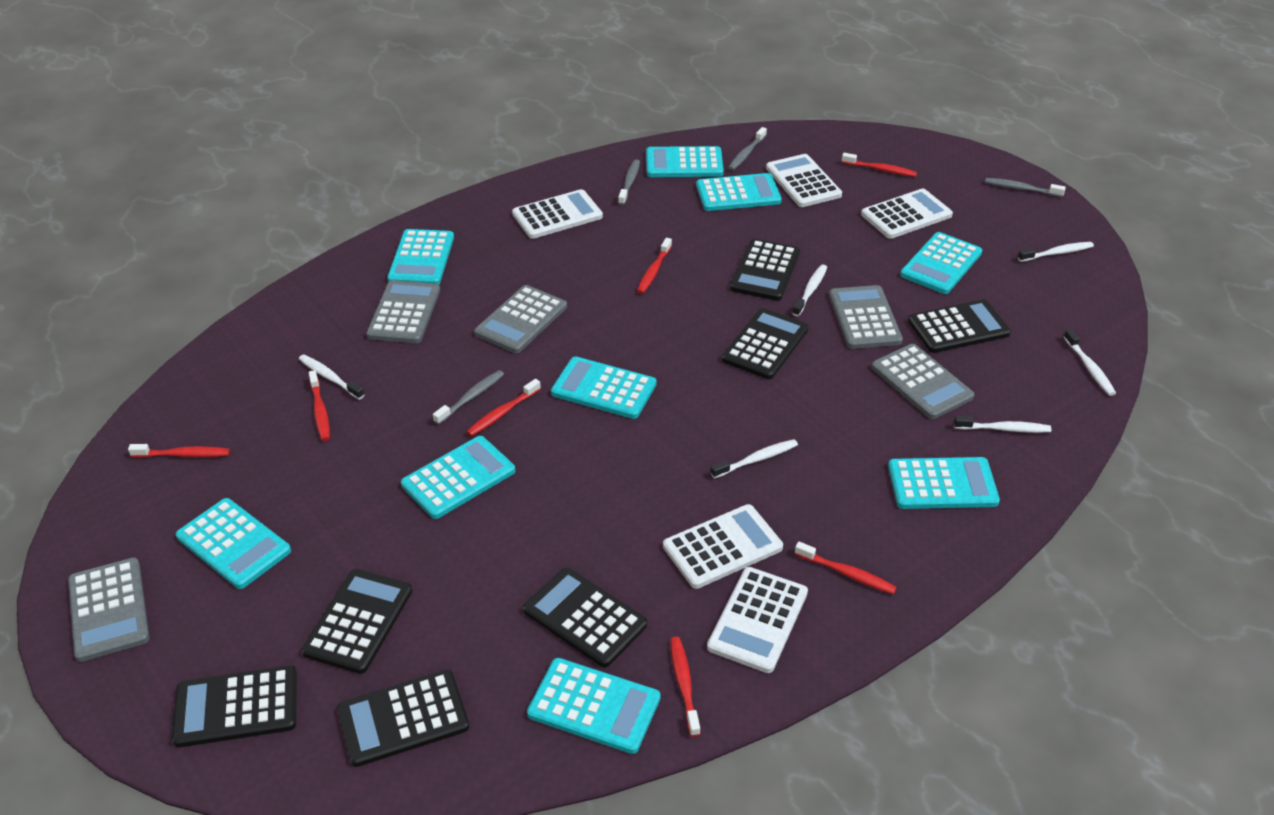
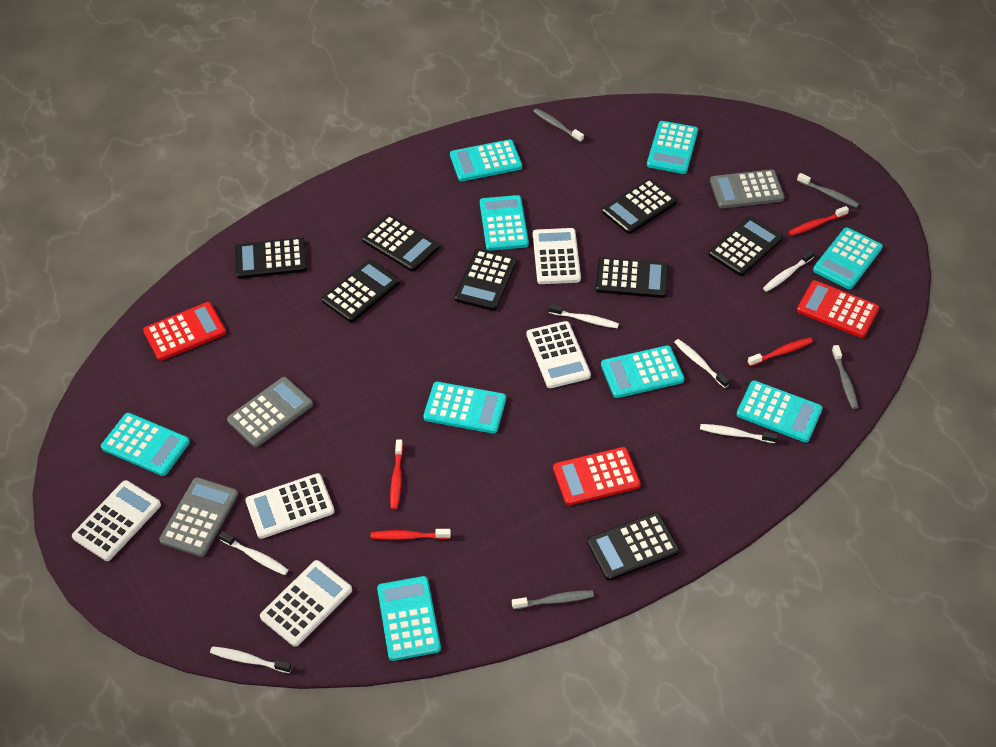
black calculator: [172,665,297,747] [302,569,412,674] [337,669,469,767] [523,567,647,667] [722,308,809,379] [730,239,800,301] [908,299,1011,353] = 7 -> [235,237,307,279] [322,259,400,323] [362,214,439,271] [454,248,516,311] [587,512,680,581] [596,257,668,298] [602,178,677,234] [709,216,783,276] = 8
grey calculator: [68,558,149,662] [366,280,440,343] [474,285,567,353] [829,285,903,349] [872,344,975,419] = 5 -> [159,477,238,557] [227,377,313,447] [710,169,785,208] = 3
red calculator: none = 0 -> [143,302,226,361] [553,447,641,505] [797,280,879,338] = 3
red toothbrush: [128,444,230,458] [309,370,330,441] [466,379,541,437] [637,238,672,294] [670,637,700,737] [795,542,897,594] [842,153,917,177] = 7 -> [371,529,451,540] [390,439,403,510] [747,338,813,366] [788,206,849,236] = 4

